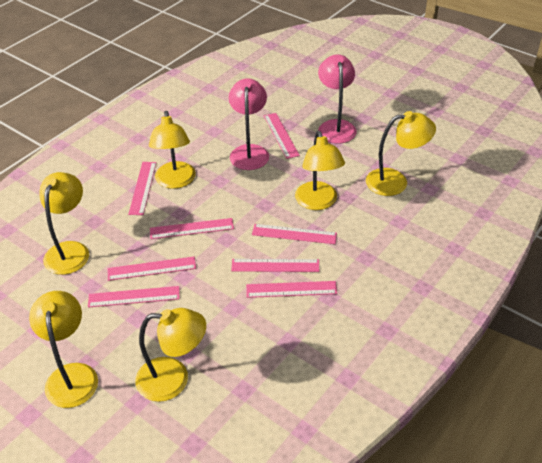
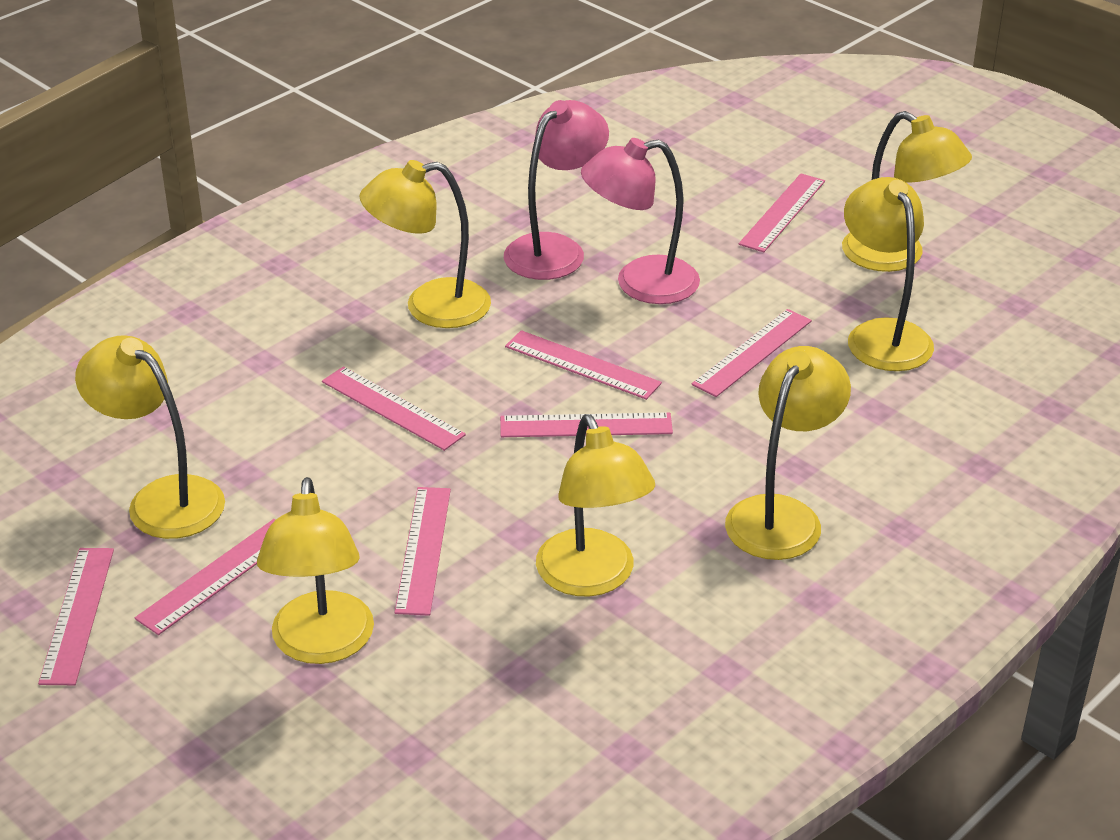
yellow lamp: [29,291,98,408] [39,172,89,275] [135,308,206,402] [149,111,196,189] [295,131,345,210] [366,111,436,196] = 6 -> [75,335,225,539] [257,477,374,664] [359,160,491,328] [536,414,655,596] [725,346,851,560] [842,111,972,272] [844,177,934,371] = 7

